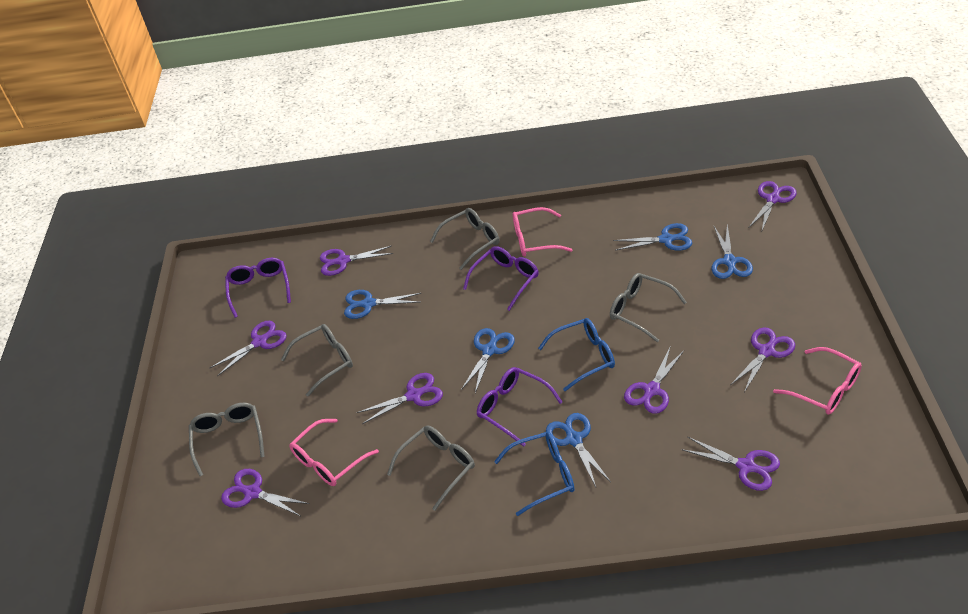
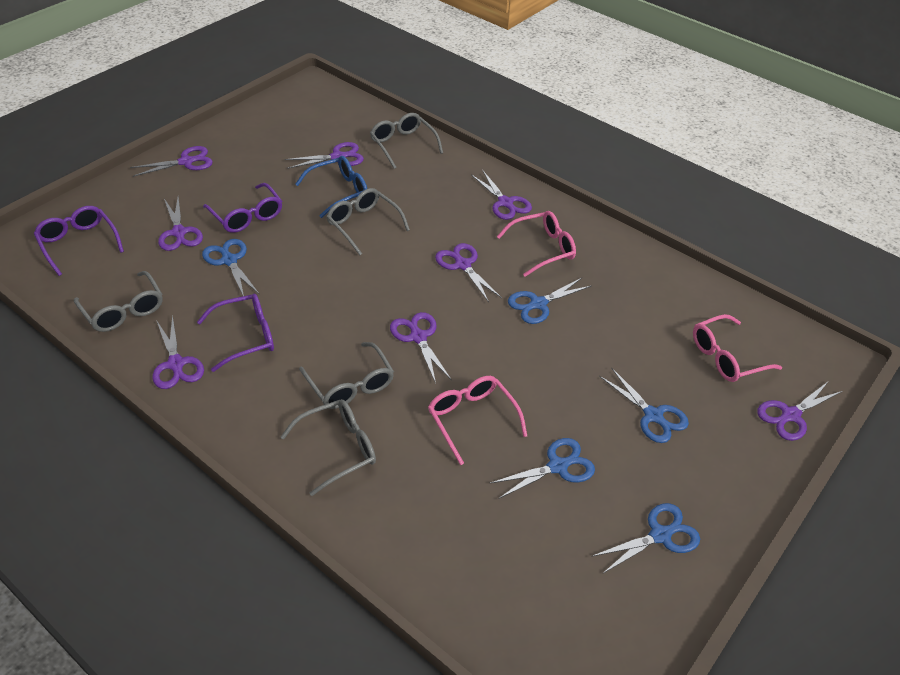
blue glasses: [494,432,575,516] [538,318,615,391] = 2 -> [295,156,367,218] = 1

